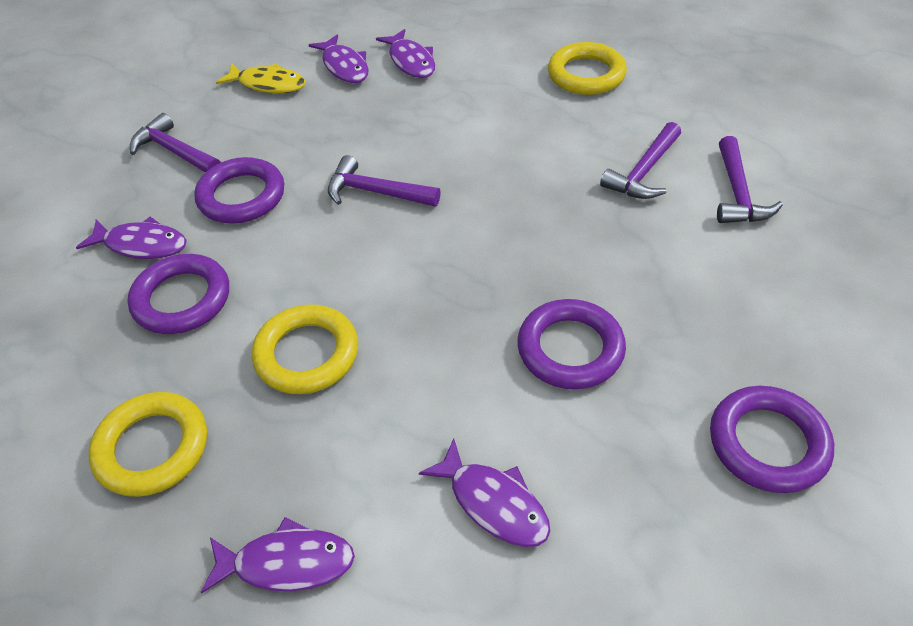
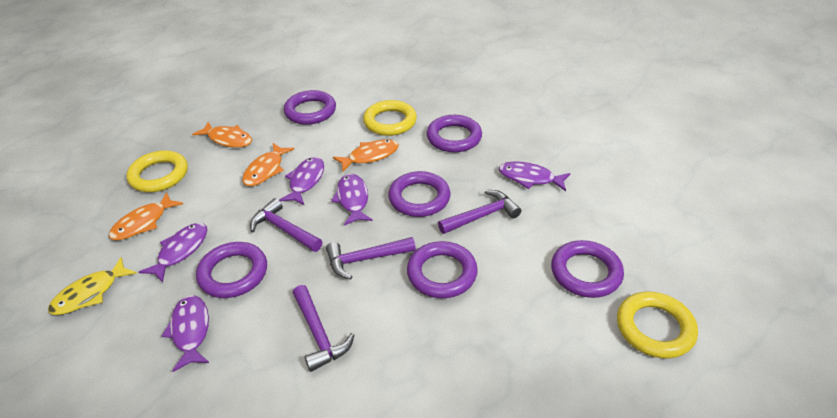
orange fish: none = 0 -> [109,192,183,240] [192,122,252,148] [242,143,294,186] [333,139,399,172] = 4
purple ring: [128,254,229,334] [194,157,284,224] [517,299,626,389] [710,386,834,493] = 4 -> [196,242,267,298] [284,90,336,125] [388,171,450,217] [407,241,478,298] [427,115,482,153] [551,240,624,298] = 6

